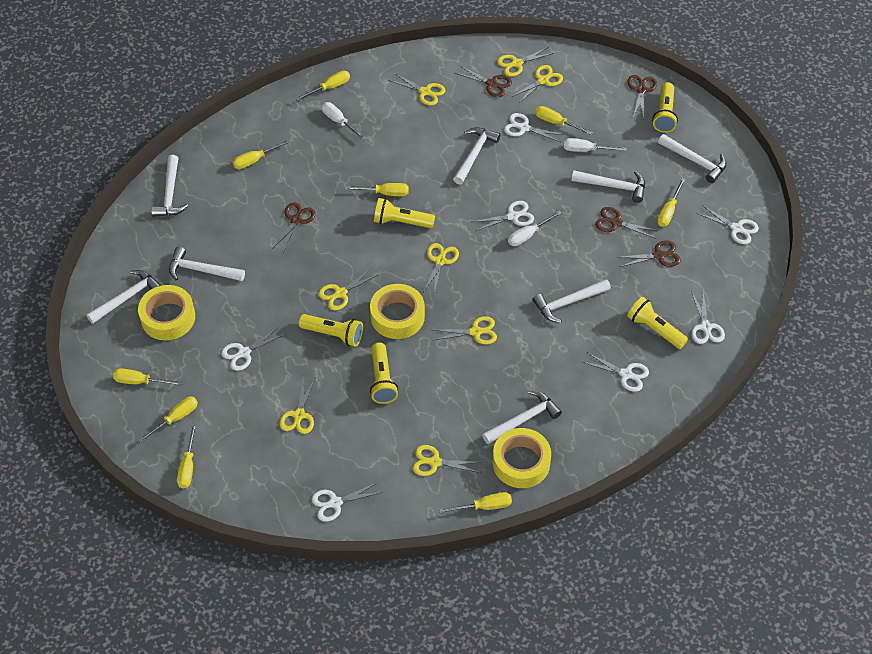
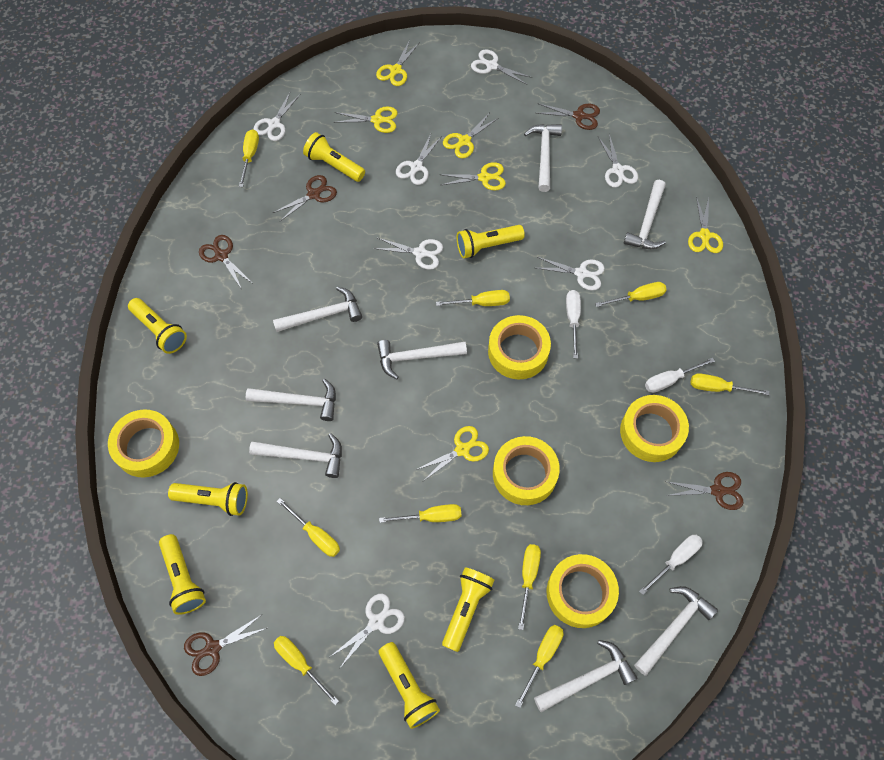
yellow flashlight: [299,314,363,347] [370,342,398,404] [374,198,435,228] [627,297,688,349] [652,82,678,133] = 5 -> [128,298,187,354] [159,534,206,615] [168,482,248,516] [303,132,365,182] [379,642,440,729] [442,567,494,652] [457,225,525,259] = 7
yellow scissors: [279,376,315,434] [318,268,378,310] [388,73,446,105] [413,445,482,476] [423,243,459,295] [432,316,497,344] [497,47,554,77] [511,65,563,103] = 8 -> [334,106,398,133] [376,40,420,86] [416,426,489,482] [439,162,506,190] [443,114,499,158] [688,196,723,253] = 6
yellow tape: [138,285,195,340] [370,284,425,339] [493,428,551,488] = 3 -> [108,410,179,478] [488,315,551,379] [493,436,560,505] [547,554,619,628] [620,395,689,462] = 5

